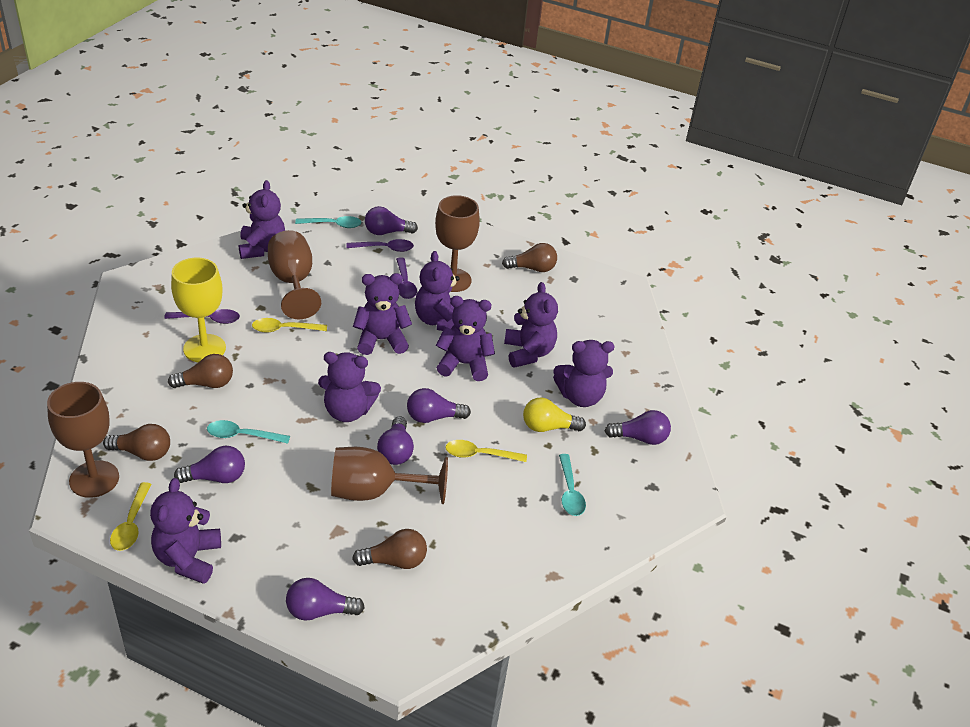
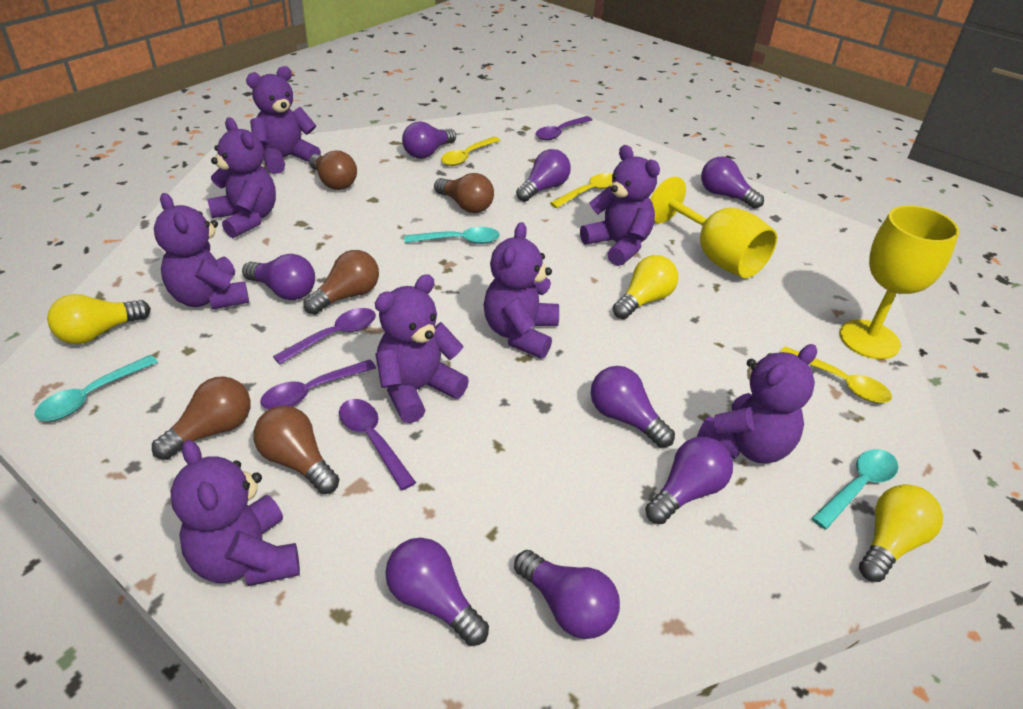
brown goblet: [47,382,119,498] [268,230,321,319] [331,447,448,504] [435,195,480,292] = 4 -> none = 0
brown light bulb: [103,424,170,461] [168,354,233,388] [352,529,427,569] [502,243,557,272] = 4 -> [152,376,251,460] [254,406,339,494] [303,250,379,315] [309,150,357,190] [434,173,494,213] = 5
purple light bulb: [174,446,245,483] [286,578,365,621] [365,206,418,235] [377,416,414,465] [407,388,471,423] [605,410,671,445] = 6 -> [242,254,315,300] [386,538,489,646] [402,121,456,159] [514,550,620,639] [516,149,571,202] [591,366,675,448] [645,437,733,524] [701,157,764,209] = 8
purple spoon: [164,309,240,324] [346,239,414,252] [396,258,417,299] = 3 -> [260,360,376,409] [273,308,376,364] [339,399,416,490] [536,116,593,140] = 4
yellow goblet: [171,257,226,362] = 1 -> [650,176,777,278] [840,205,959,359] = 2
yellow light bulb: [523,398,586,432] = 1 -> [47,294,151,344] [613,255,678,319] [859,484,943,582] = 3

